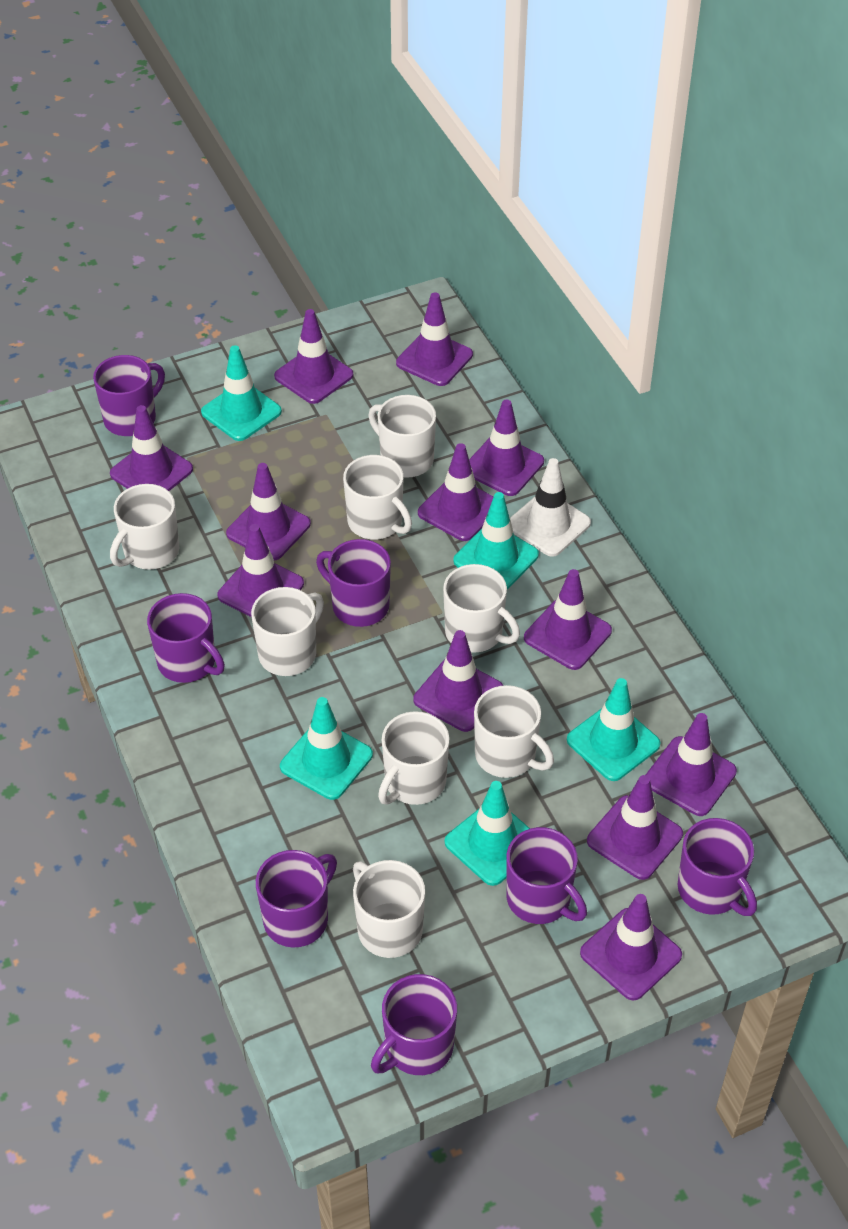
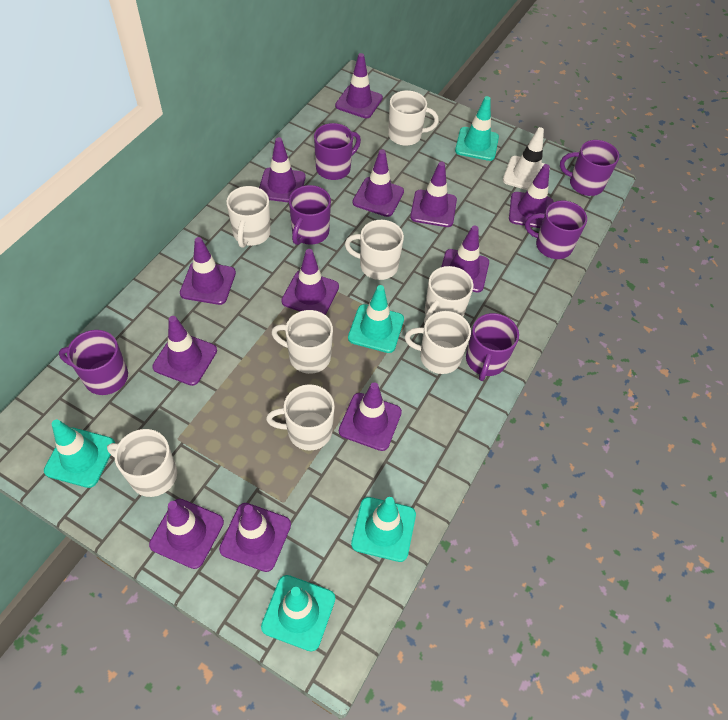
purple mug: [93,355,165,436] [147,593,225,683] [256,850,337,948] [316,539,391,627] [371,974,457,1075] [506,827,587,924] [678,818,757,916] = 7 -> [59,330,128,395] [289,185,331,245] [314,123,361,180] [466,313,519,381] [525,201,587,259] [560,140,619,196] = 6

